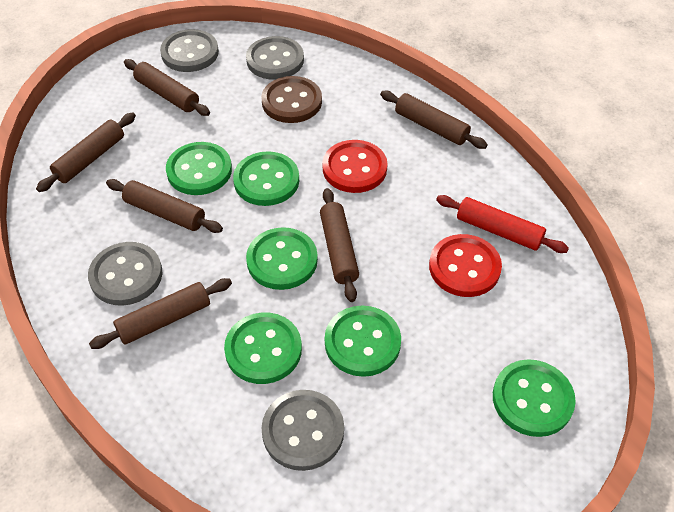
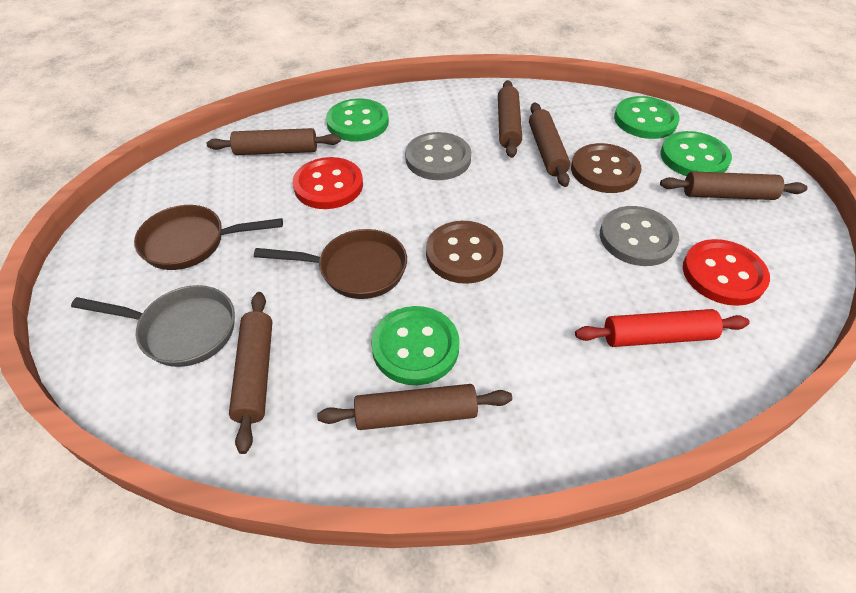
brown button: [261,76,322,123] = 1 -> [426,221,503,284] [571,143,641,193] = 2
brown pan: none = 0 -> [134,205,283,270] [254,229,407,299] = 2
green button: [166,142,232,195] [224,312,302,384] [233,151,299,206] [246,227,318,290] [325,306,401,377] [493,359,576,437] = 6 -> [326,99,389,142] [371,306,460,385] [614,96,680,139] [660,131,732,176] = 4
grey button: [88,242,163,306] [160,29,219,72] [246,36,304,80] [262,390,344,471] = 4 -> [405,132,471,180] [600,206,679,266] = 2
grey pan: none = 0 -> [71,285,235,367] = 1

